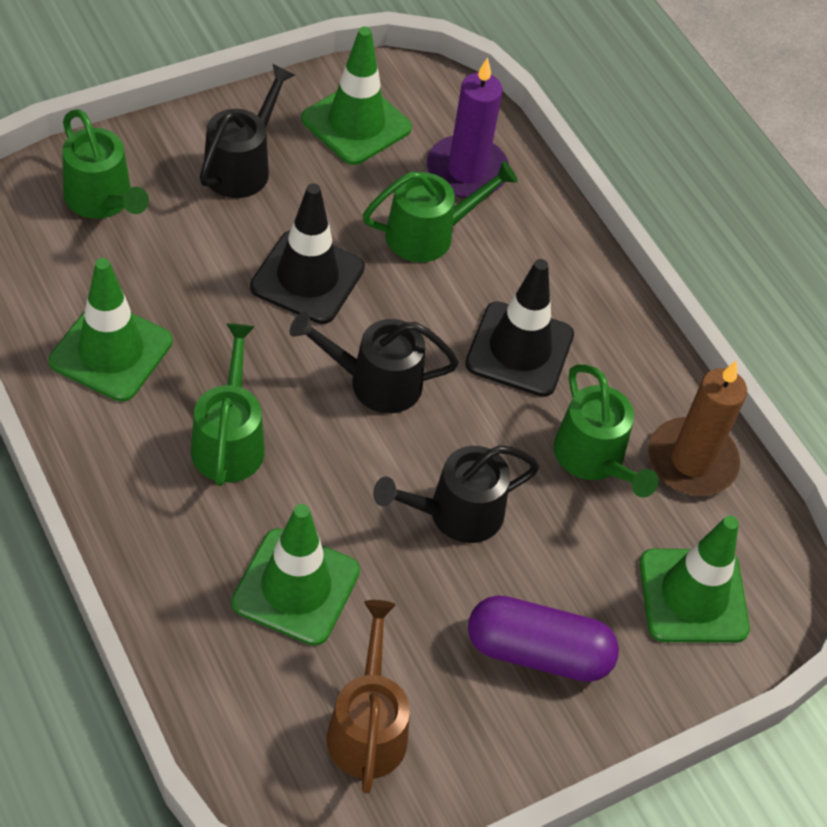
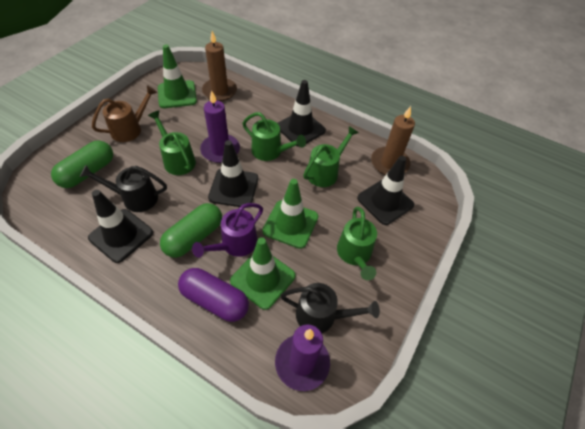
black traffic cone: [250,183,365,324] [465,259,574,397] = 2 -> [88,190,153,263] [208,140,258,208] [277,80,326,147] [357,156,414,225] = 4
black watering can: [199,64,295,198] [290,312,459,413] [373,445,540,543] = 3 -> [80,165,167,212] [280,283,380,333] = 2
brown candle: [648,360,747,496] = 1 -> [202,31,237,101] [371,106,415,175] = 2
green capsule: none = 0 -> [51,140,113,188] [160,203,222,258] = 2
green traffic cone: [49,258,172,402] [231,504,360,646] [301,27,412,165] [639,516,750,643] = 4 -> [158,45,197,108] [230,237,296,310] [262,179,318,249] = 3
purple candle: [427,57,509,198] = 1 -> [200,90,240,163] [275,324,330,391] = 2
purple watering can: none = 0 -> [192,203,263,258] = 1

